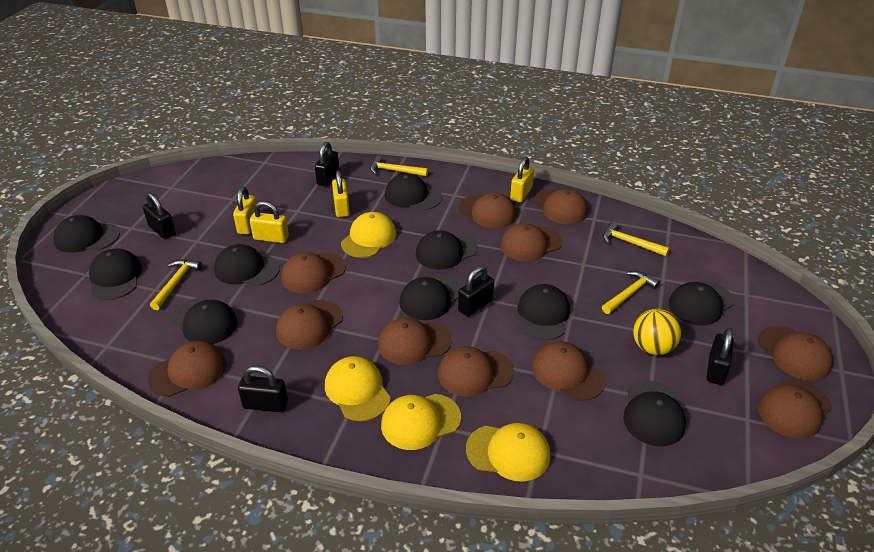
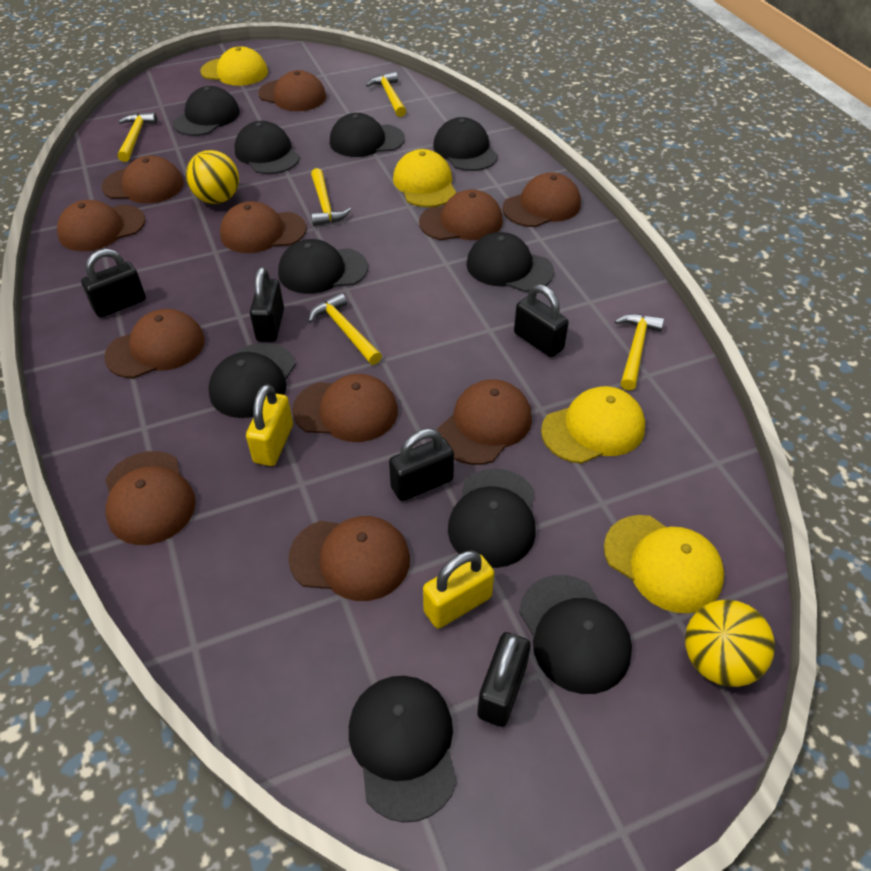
yellow ball: [633,309,681,355] = 1 -> [186,150,239,204] [685,600,775,687] = 2
yellow hammer: [150,259,202,310] [370,155,428,176] [602,271,660,314] [603,221,669,256] = 4 -> [118,112,157,162] [308,293,382,365] [311,168,351,226] [366,72,406,117] [615,314,664,390] = 5
yellow padlock: [233,187,257,234] [250,201,289,243] [332,170,350,217] [510,157,534,202] = 4 -> [246,384,293,466] [423,550,494,628] = 2

